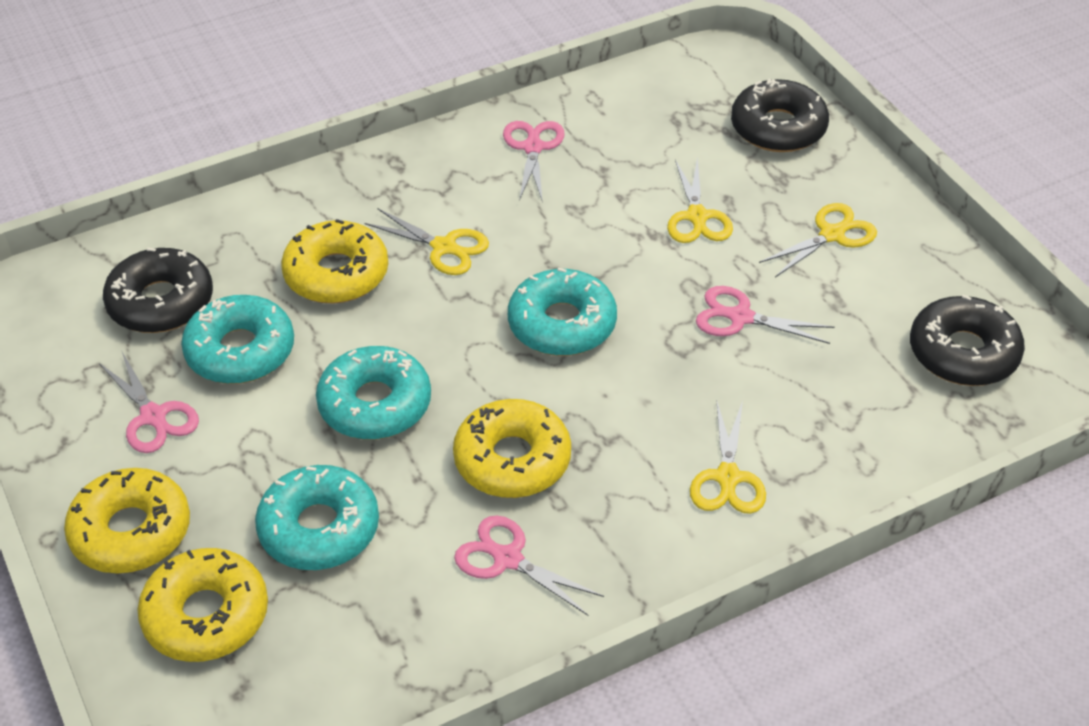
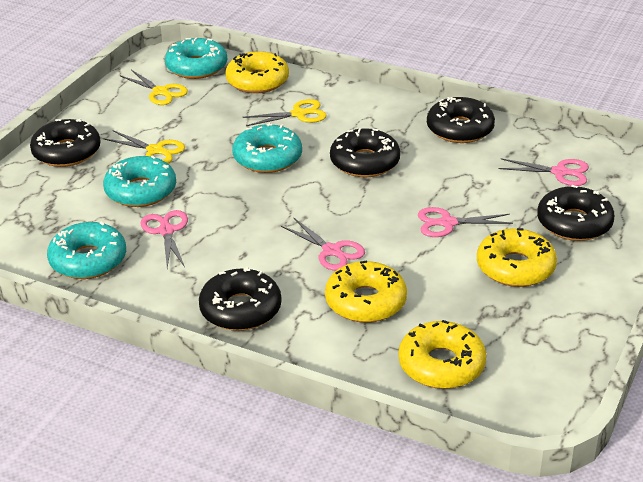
black donut: [103,248,213,333] [731,79,829,152] [910,294,1025,386] = 3 -> [30,119,100,167] [199,267,281,331] [330,128,400,177] [427,97,495,143] [537,185,615,241] = 5
yellow scissors: [364,208,489,275] [667,157,733,243] [690,400,766,514] [759,203,877,277] = 4 -> [104,130,185,163] [120,70,188,105] [242,99,327,126] = 3

